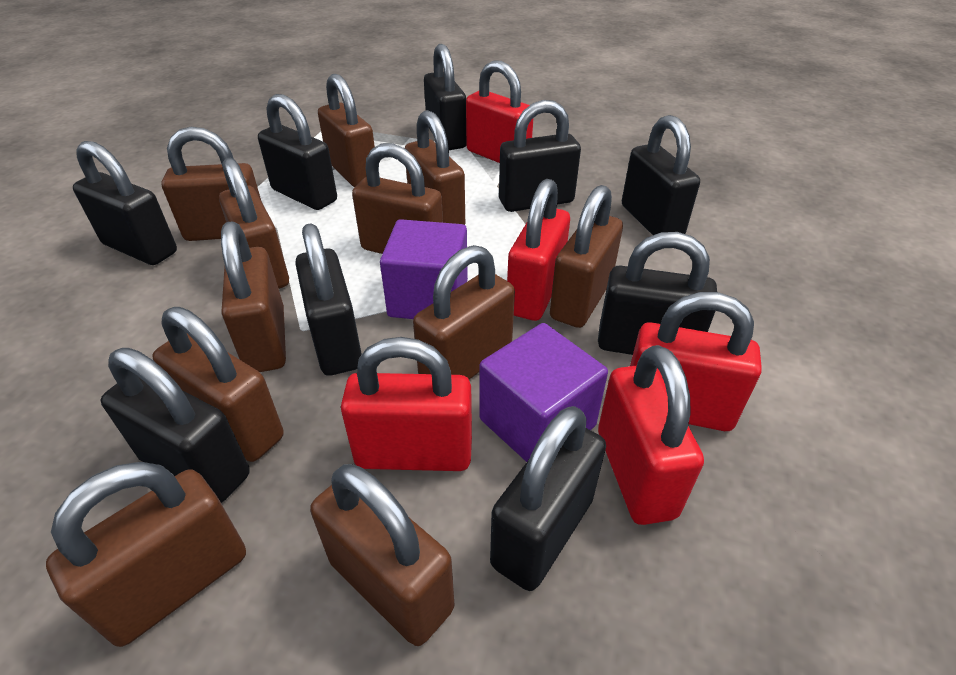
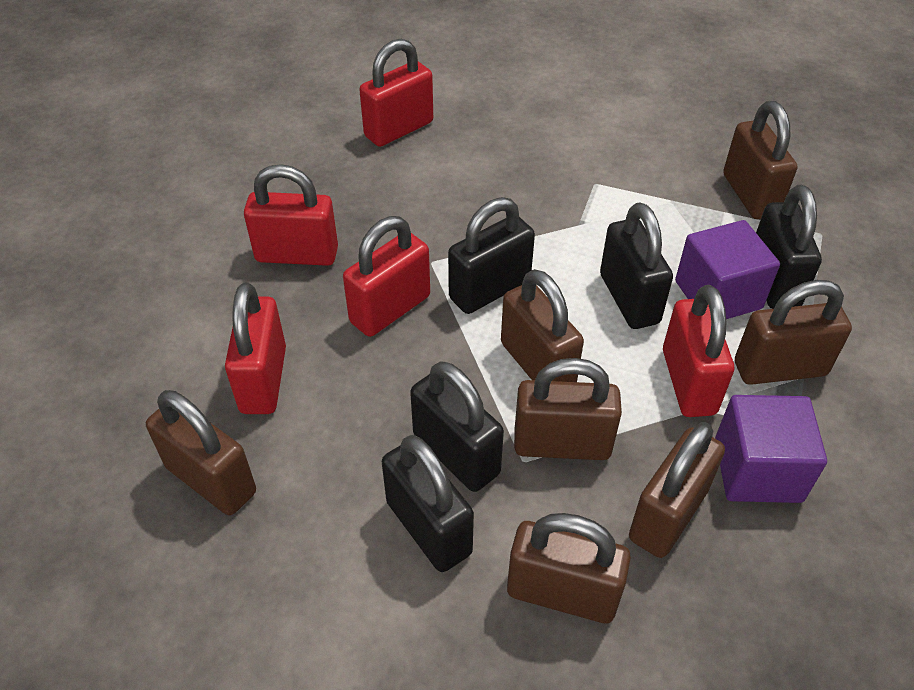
black padlock: [73,141,177,265] [101,348,250,503] [258,94,337,210] [295,223,362,376] [424,44,467,150] [490,406,606,591] [499,100,581,212] [598,232,717,355] [622,115,700,235] = 9 -> [382,435,474,572] [410,361,504,492] [448,197,535,314] [600,202,673,329] [756,185,822,309] = 5
brown padlock: [46,462,246,647] [152,307,284,462] [161,127,261,241] [219,158,289,289] [221,222,286,372] [310,464,454,646] [318,74,375,187] [352,143,443,254] [405,110,465,225] [413,245,515,380] [550,185,623,328] = 11 -> [146,390,256,515] [501,269,584,382] [507,513,631,623] [514,358,622,460] [629,422,725,558] [723,101,797,219] [735,280,852,385] = 7

